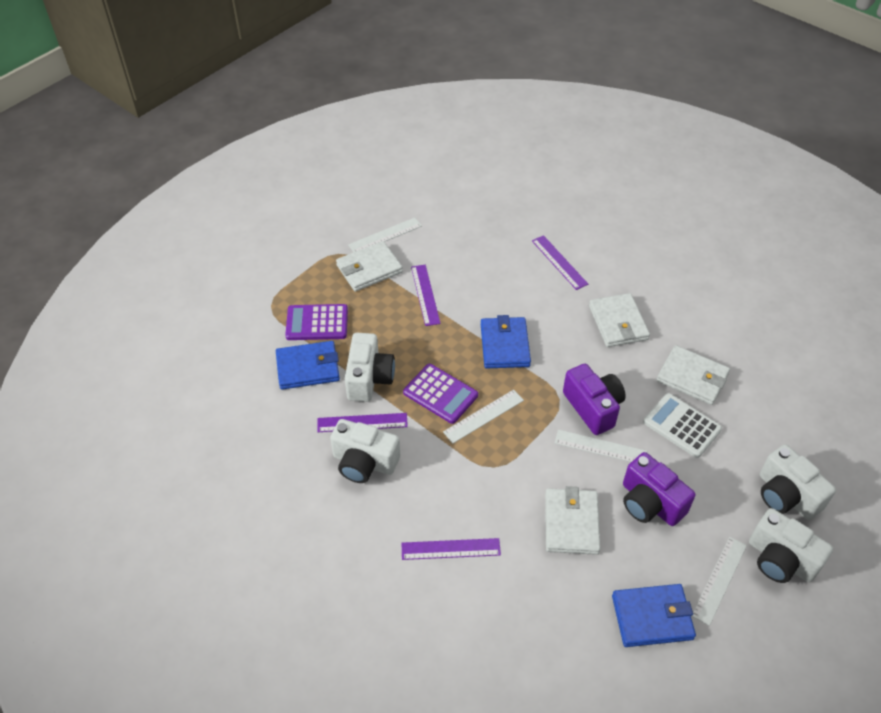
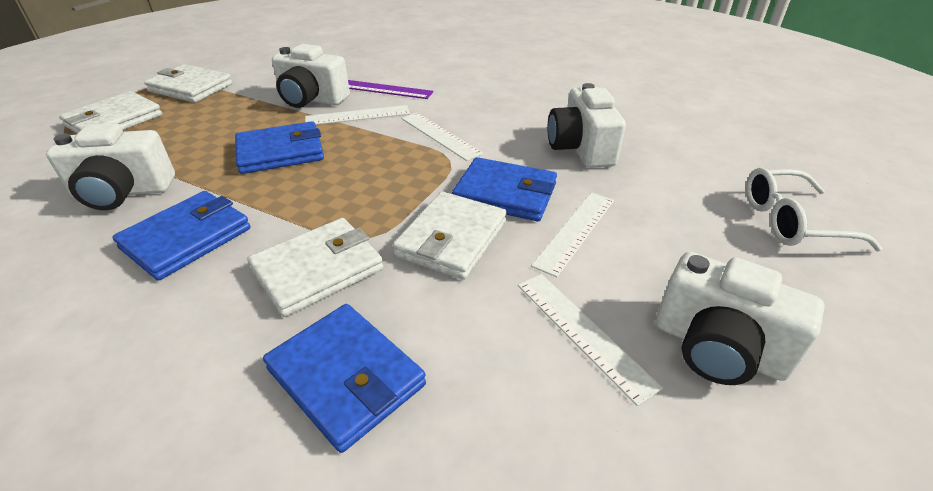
blue wallet: [276,341,340,390] [481,315,531,369] [612,584,696,647] = 3 -> [112,191,251,280] [235,121,324,174] [263,304,426,453] [452,157,557,221] = 4
purple calculator: [285,304,348,340] [403,364,478,424] = 2 -> none = 0
purple camera: [563,364,626,435] [623,452,695,526] = 2 -> none = 0
purple ruler: [317,413,408,432] [402,538,501,560] [411,265,441,326] [532,235,588,290] = 4 -> [348,80,434,99] = 1
white calculator: [643,393,722,458] = 1 -> none = 0
white glasses: none = 0 -> [746,168,882,251] = 1

